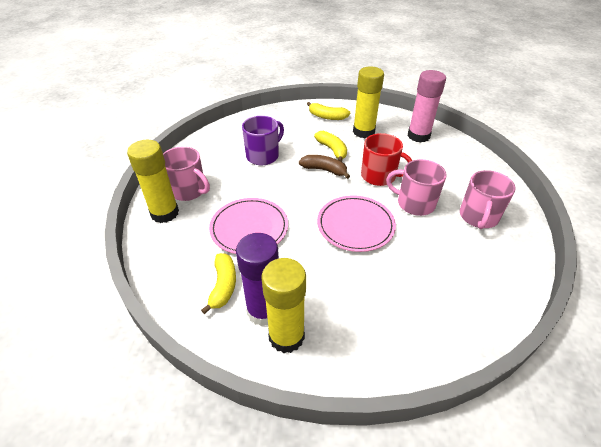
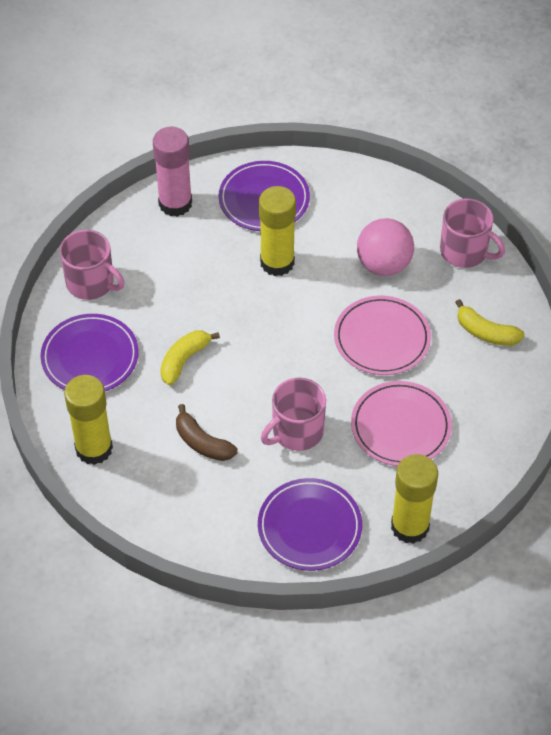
pink ball: none = 0 -> [357,218,414,276] = 1
purple glue stick: [236,233,279,326] = 1 -> none = 0
purple mug: [242,116,284,165] = 1 -> none = 0
purple plate: none = 0 -> [40,314,139,391] [218,161,310,231] [258,478,362,571] = 3
red mug: [361,133,412,186] = 1 -> none = 0
yellow banana: [201,253,236,314] [307,102,350,120] [314,131,347,162] = 3 -> [160,331,220,385] [455,299,524,346] = 2

